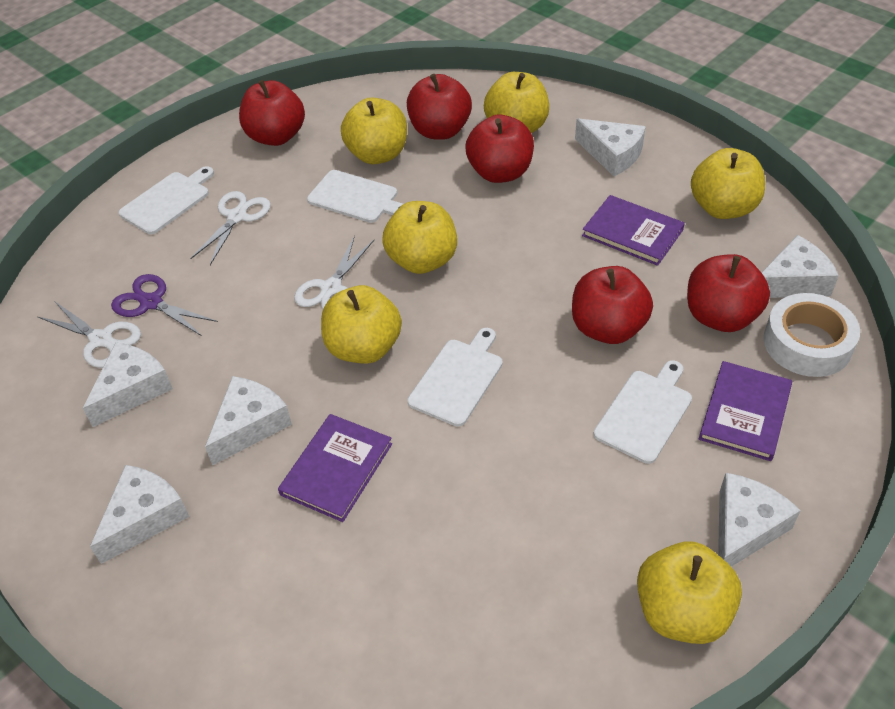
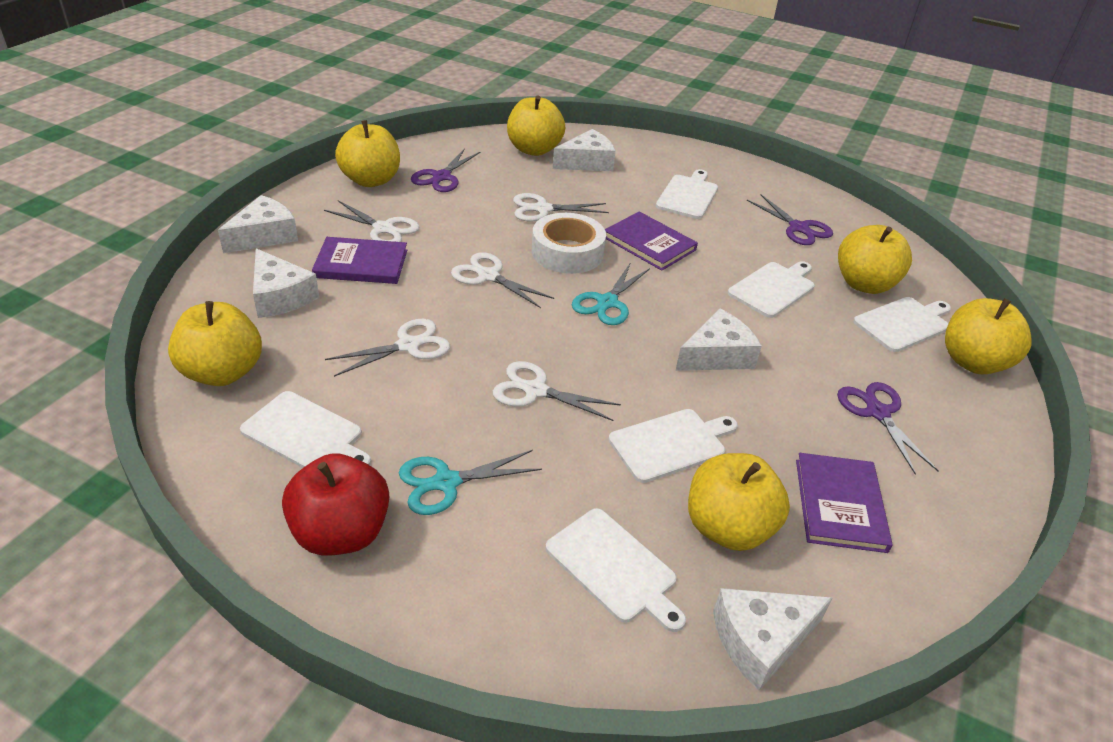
purple scissors: [111,274,218,336] = 1 -> [411,148,480,192] [747,194,833,245] [837,382,939,475] = 3
red apple: [239,80,305,146] [407,74,472,140] [466,115,534,183] [572,266,653,344] [687,254,770,332] = 5 -> [282,453,389,556] = 1
turquoise scissors: none = 0 -> [399,450,542,515] [572,262,650,325] = 2
white cheese: [83,342,173,427] [90,465,189,564] [205,376,292,465] [575,119,646,176] [718,473,801,567] [762,235,839,298] = 6 -> [218,195,298,253] [253,248,319,318] [553,129,616,171] [676,308,762,371] [713,588,832,690] = 5
white cutting board: [119,166,214,234] [307,170,403,223] [407,328,503,427] [593,360,692,464] = 4 -> [240,391,371,468] [545,508,686,632] [609,409,738,483] [656,169,718,219] [728,261,815,318] [853,297,951,352] = 6
white scissors: [38,301,141,368] [190,191,271,265] [294,235,374,310] = 3 -> [324,200,419,242] [325,319,450,377] [451,252,554,308] [493,361,621,421] [513,193,609,222] = 5

